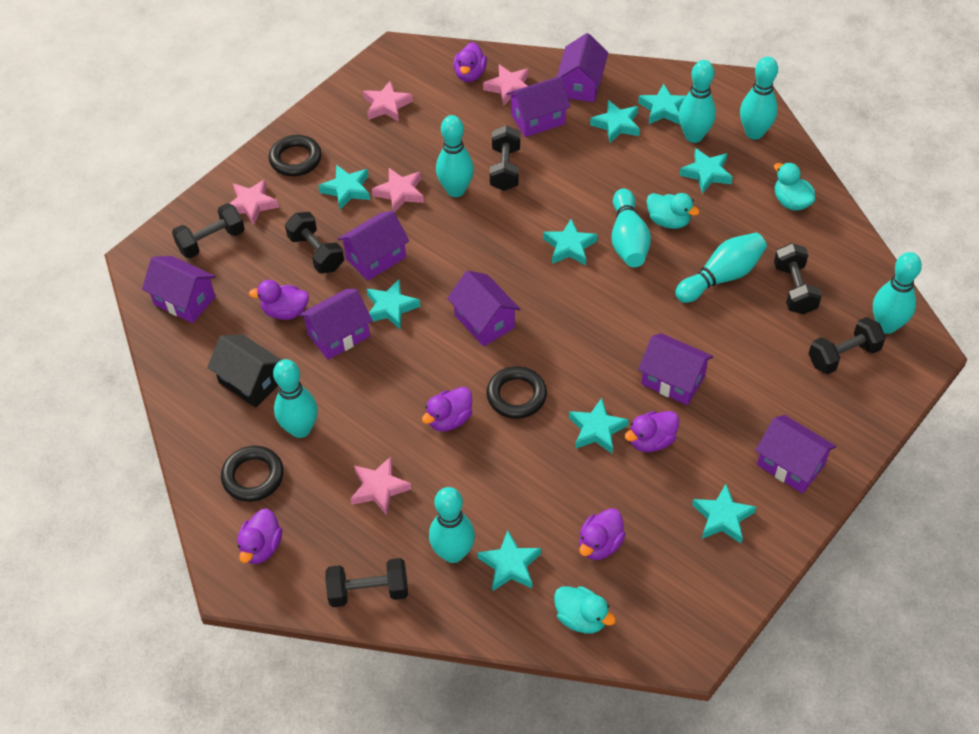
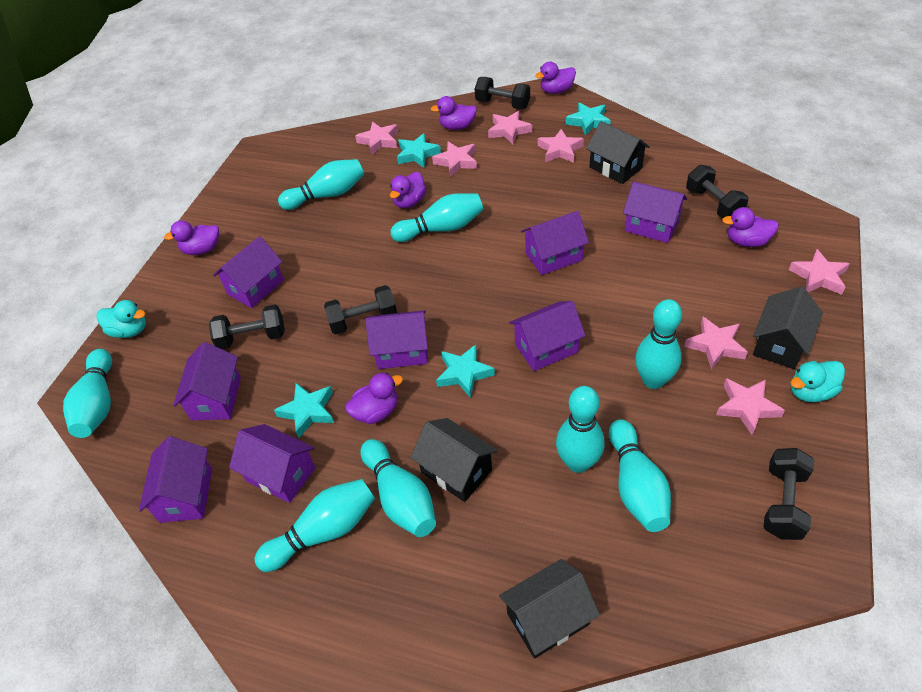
black dumbbell: [172,203,245,258] [285,212,344,273] [325,558,408,607] [490,125,520,191] [774,243,822,315] [809,317,886,374] = 6 -> [209,305,285,349] [324,285,397,335] [475,77,530,109] [686,165,748,219] [763,448,814,540] = 5
black house: [207,334,281,408] = 1 -> [410,418,497,502] [499,559,600,659] [586,121,650,184] [753,286,823,369] = 4
black ring: [221,446,284,502] [269,135,322,176] [486,366,547,419] = 3 -> none = 0
pink star: [229,179,279,225] [350,457,412,515] [363,80,413,122] [372,168,424,213] [483,65,529,106] = 5 -> [355,122,398,155] [432,142,477,177] [488,111,532,144] [538,129,584,163] [684,317,748,369] [716,378,785,435] [789,249,850,295] = 7
turquoise duck: [554,586,616,634] [647,193,700,229] [774,163,815,211] = 3 -> [96,300,146,338] [790,361,845,402] = 2
turquoise star: [318,165,370,210] [367,279,421,330] [477,530,541,591] [543,219,598,265] [569,398,629,453] [590,100,640,143] [638,84,686,125] [679,148,733,194] [692,484,756,543] = 9 -> [274,383,334,438] [397,133,441,168] [436,344,495,398] [566,103,611,136] = 4

